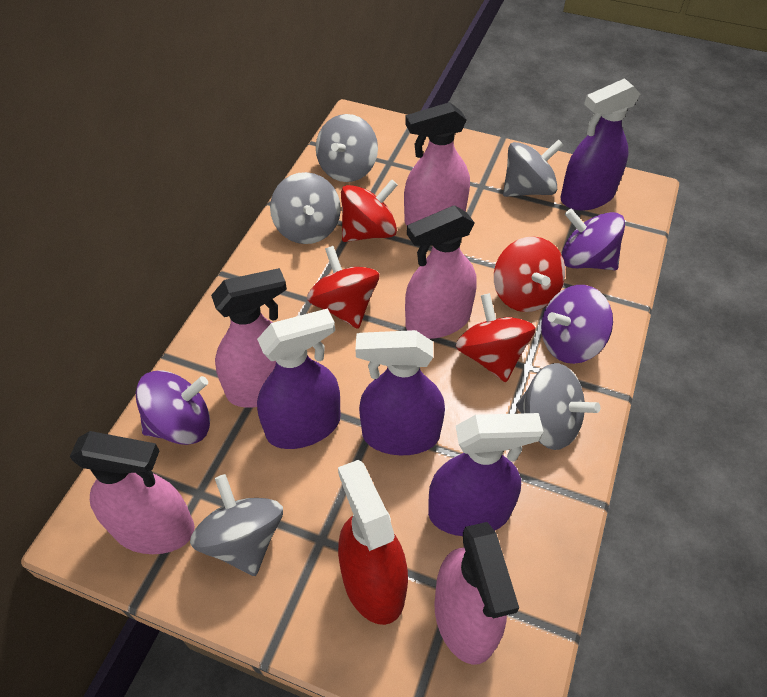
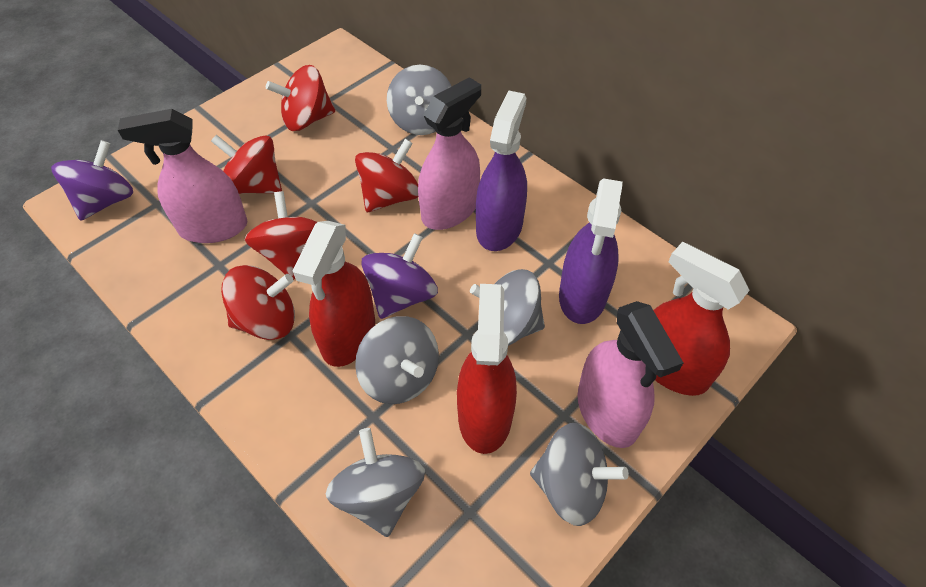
pink spray bottle: [70,431,195,554] [211,268,287,408] [404,102,470,225] [405,205,477,339] [434,522,519,665] = 5 -> [118,109,248,243] [418,77,481,230] [577,301,683,448] = 3
purple spinning top: [136,371,210,445] [541,285,613,364] [561,209,625,270] = 3 -> [51,140,133,221] [362,233,438,319] = 2
purple spray bottle: [257,308,341,449] [355,330,445,455] [428,413,544,536] [560,78,640,211] = 4 -> [476,90,527,251] [559,178,623,324] = 2
red spinning top: [307,246,379,329] [341,179,398,242] [456,293,536,382] [494,237,565,312] = 4 -> [211,135,282,194] [221,265,295,340] [244,191,317,280] [266,65,335,131] [355,139,418,212] = 5
red spray bottle: [338,460,408,625] = 1 -> [293,221,375,367] [457,284,517,454] [653,242,750,396] = 3

